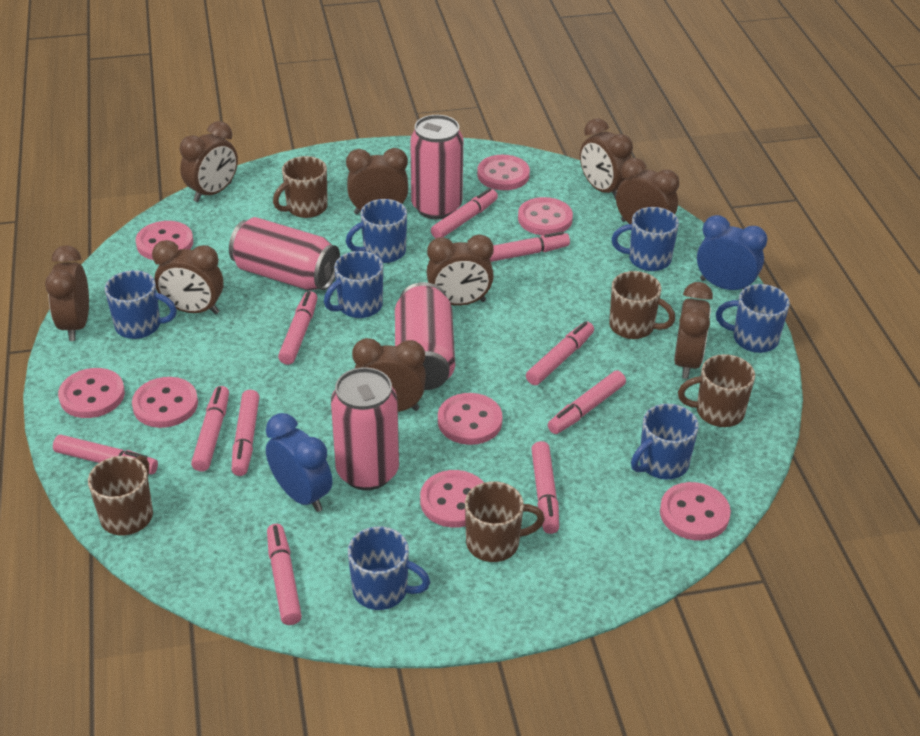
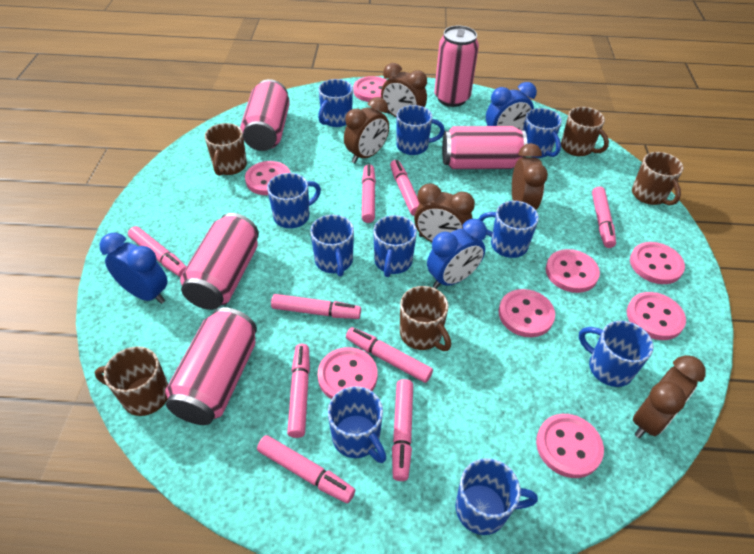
blue clock: [266,413,332,512] [697,215,768,290] = 2 -> [99,233,168,304] [427,219,487,289] [486,82,537,130] = 3
blue mug: [105,270,177,339] [324,251,383,318] [346,199,407,263] [348,526,430,610] [612,207,679,271] [631,404,699,479] [716,284,790,353] = 7 -> [267,173,321,228] [310,215,354,277] [318,79,353,127] [328,386,386,463] [373,215,417,277] [396,105,445,155] [455,458,538,535] [479,201,539,258] [523,108,562,158] [579,321,654,387] = 10
brown clock: [45,245,89,341] [152,240,224,314] [180,121,238,202] [346,148,408,215] [352,338,426,412] [427,234,494,306] [580,118,633,200] [616,158,679,224] [674,282,713,379] = 9 -> [344,97,389,163] [381,63,427,118] [414,183,475,242] [512,143,548,210] [633,355,706,438] = 5
pink can: [229,217,340,290] [331,367,399,490] [395,282,455,390] [410,115,463,220] = 4 -> [165,307,257,425] [180,213,259,310] [240,79,290,151] [434,25,479,107] [442,126,527,169] = 5
pink marker: [53,434,158,475] [191,386,229,472] [232,390,260,476] [267,524,302,625] [278,291,318,365] [431,188,498,238] [490,231,570,262] [526,321,594,385] [531,441,559,534] [548,371,626,434] = 10 -> [128,226,187,277] [257,435,355,503] [271,294,361,319] [287,344,310,438] [346,327,433,383] [362,164,376,223] [390,160,420,216] [392,379,413,481] [592,187,616,248] = 9

